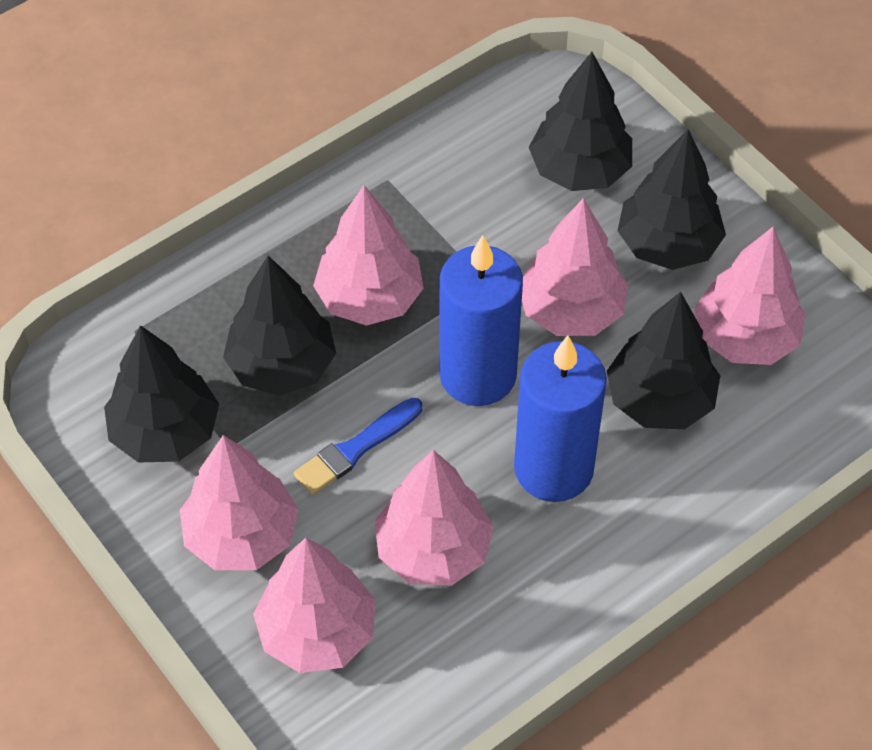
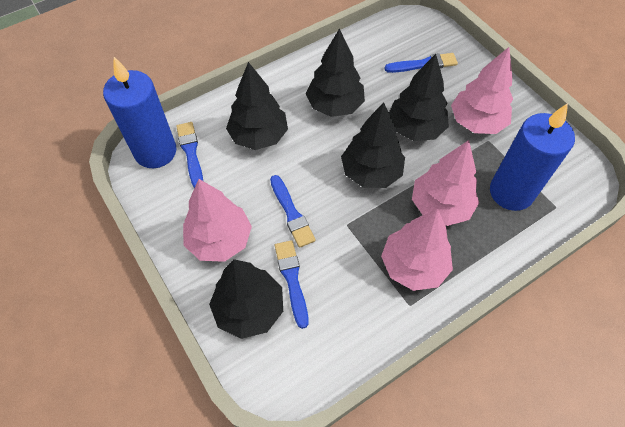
blue brush: [294,398,422,495] = 1 -> [176,122,203,188] [270,175,316,248] [275,240,309,329] [384,53,458,73] = 4
pink tree: [180,435,299,570] [253,538,375,673] [313,185,424,326] [375,450,494,586] [522,198,628,336] [694,227,806,365] = 6 -> [183,179,252,262] [381,209,453,291] [412,140,479,226] [451,47,513,134] = 4

